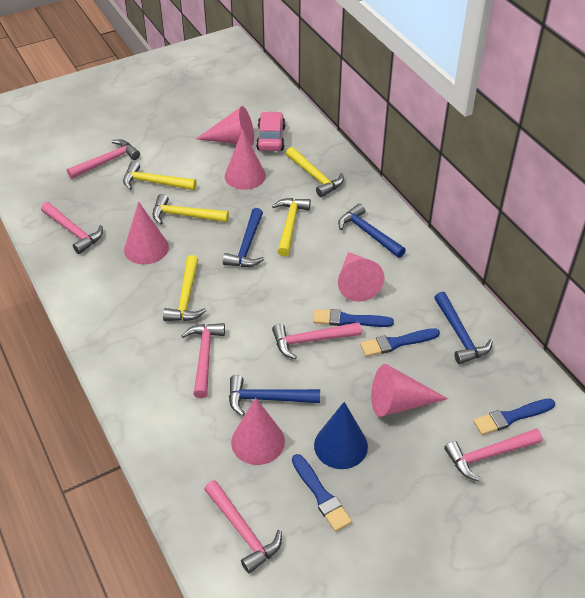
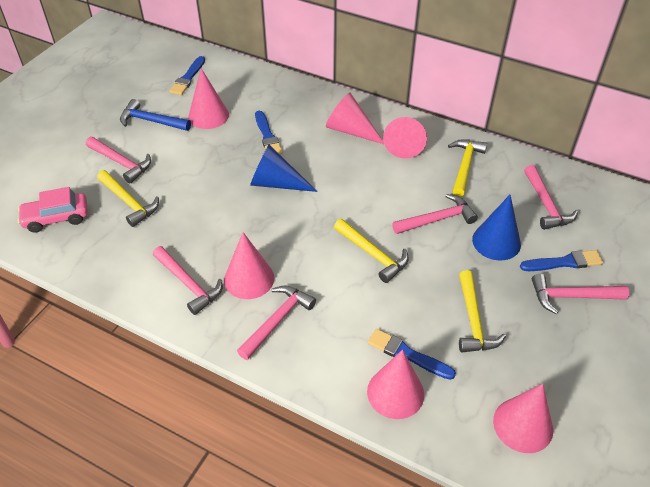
blue cone: [314,402,368,469] = 1 -> [250,144,317,192] [472,195,521,260] = 2
blue hammer: [223,208,264,267] [229,375,320,416] [338,203,406,258] [434,292,493,364] = 4 -> [120,99,191,131] = 1
yellow hammer: [123,161,196,190] [152,194,229,224] [163,255,207,321] [272,198,311,256] [286,147,344,197] = 5 -> [97,170,159,227] [334,219,409,283] [448,140,487,197] [459,270,506,352] = 4

